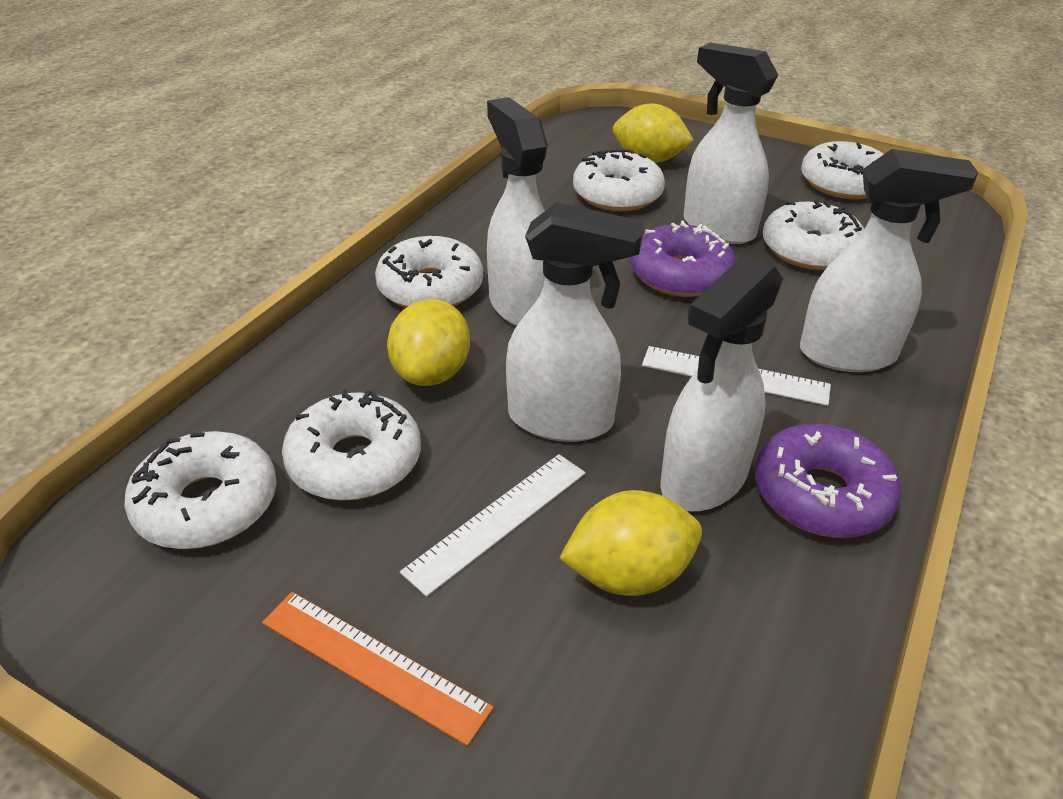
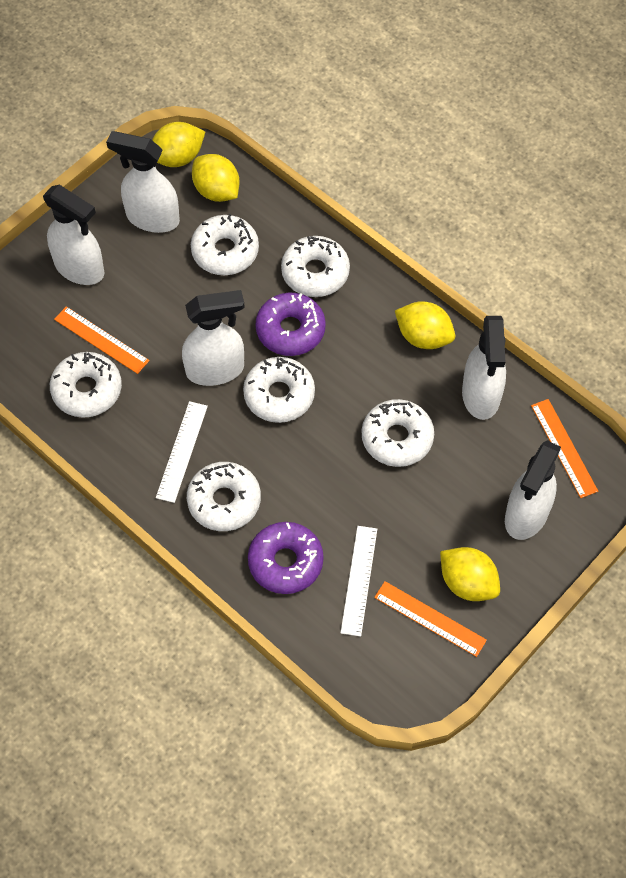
orange ruler: [262,592,494,746] = 1 -> [54,307,150,374] [374,581,487,657] [531,399,598,498] = 3
yellow lemon: [387,299,470,386] [559,490,702,596] [613,103,694,163] = 3 -> [152,122,205,167] [192,154,240,202] [395,301,455,349] [440,547,500,601] = 4

